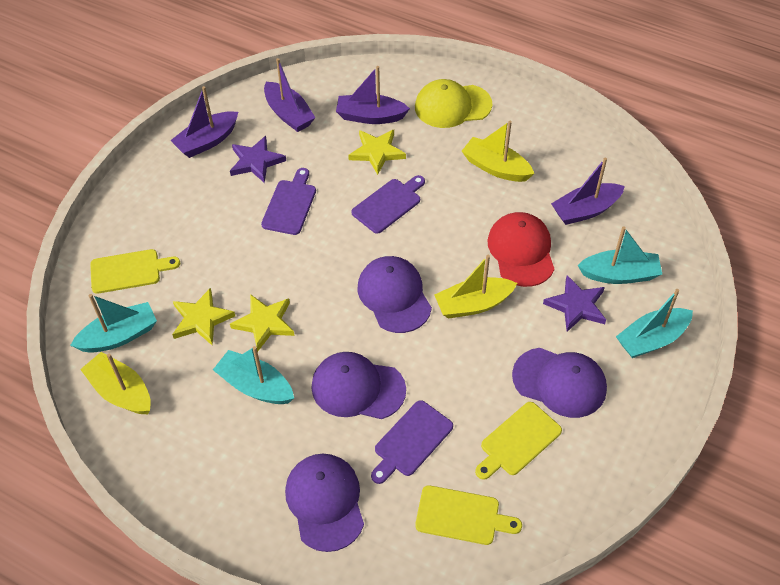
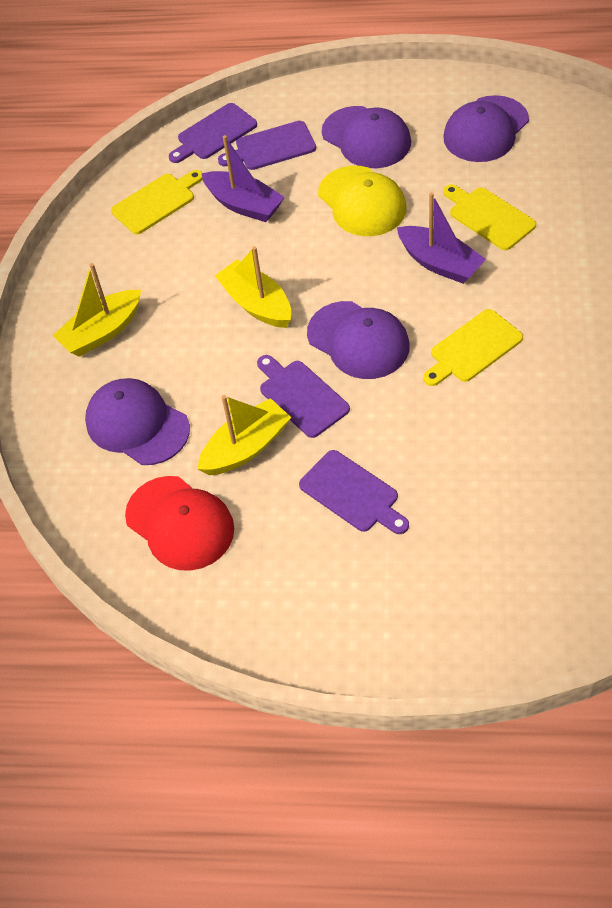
purple boat: [170,86,238,158] [264,58,316,132] [336,66,410,124] [551,158,625,225] = 4 -> [201,135,285,222] [397,193,486,284] = 2
purple cutting board: [261,168,316,235] [351,175,425,234] [371,400,453,484] = 3 -> [169,103,257,163] [218,121,316,170] [257,355,350,438] [299,450,409,534] = 4
purple star: [230,136,286,183] [543,275,606,332] = 2 -> none = 0
turquoise boat: [70,294,157,353] [213,346,294,404] [578,226,662,284] [616,289,693,358] = 4 -> none = 0
yellow star: [172,288,235,345] [230,294,294,352] [348,130,406,175] = 3 -> none = 0

